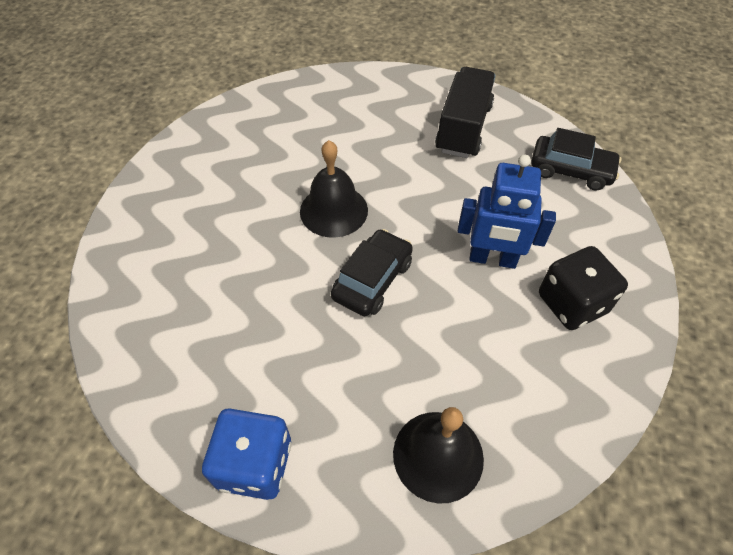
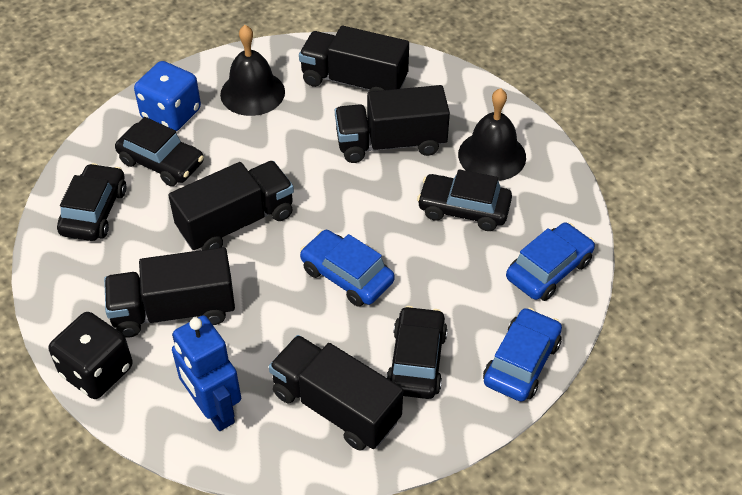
black car: [331,229,413,316] [531,128,622,191] = 2 -> [57,163,126,241] [115,117,204,186] [386,306,448,399] [417,169,512,231] = 4
black truck: [435,67,496,158] = 1 -> [104,247,235,338] [168,161,294,250] [269,335,403,451] [299,26,409,92] [335,85,450,163] = 5
blue car: none = 0 -> [300,230,395,307] [483,308,562,402] [506,223,595,301] = 3

